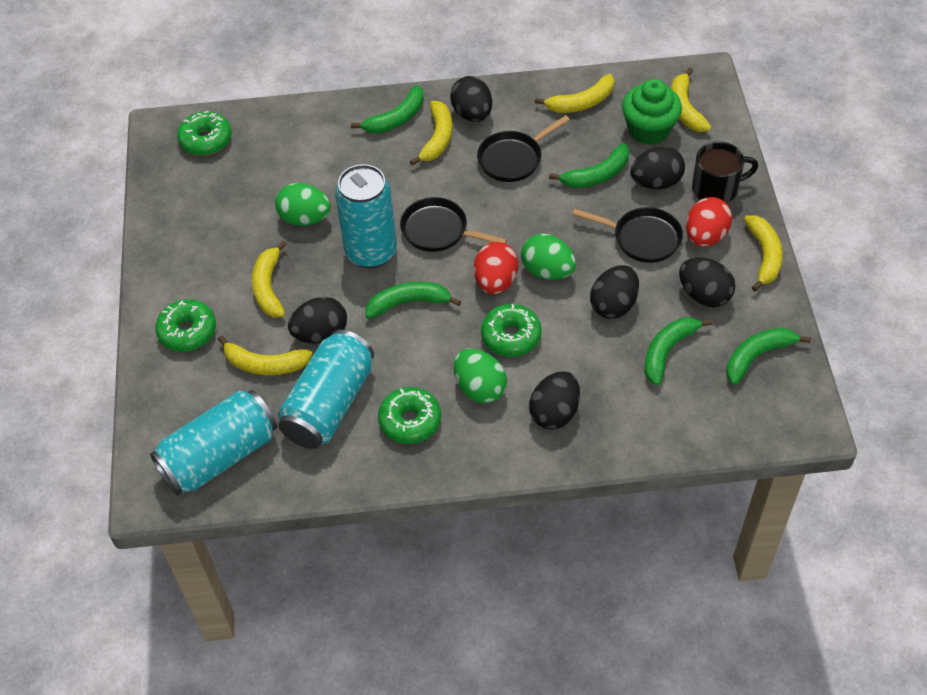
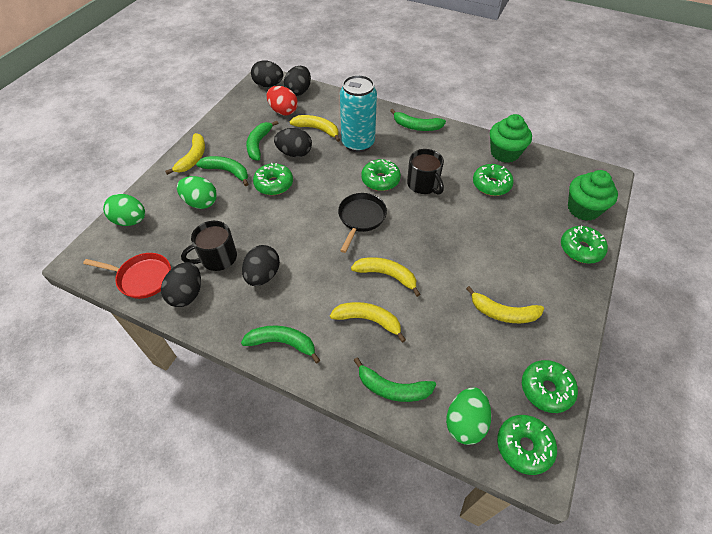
black egg: [288,297,347,344] [450,76,492,122] [529,371,580,430] [590,265,639,319] [630,146,685,189] [679,257,735,307] = 6 -> [161,262,201,307] [242,245,280,286] [251,60,283,87] [274,128,312,157] [284,66,311,96] = 5
black mug: [692,141,758,203] = 1 -> [181,221,237,271] [407,149,444,195] = 2
black pan: [400,197,507,252] [477,115,570,182] [572,207,683,263] = 3 -> [338,193,387,253] = 1
green cupcake: [622,79,682,145] = 1 -> [490,114,532,163] [568,170,618,221] = 2
green donut: [155,299,216,352] [177,111,232,156] [378,387,441,444] [481,304,542,357] = 4 -> [253,163,293,195] [361,159,401,191] [473,164,514,196] [497,415,557,475] [522,360,578,413] [561,225,608,264] = 6
red egg: [474,242,518,294] [686,197,732,247] = 2 -> [267,86,298,115] = 1
red pan: none = 0 -> [83,253,171,299] = 1
turquoise can: [150,390,277,496] [278,329,374,449] [335,164,397,268] = 3 -> [340,75,377,153] = 1
yellow banana: [218,335,312,375] [252,240,287,318] [410,101,452,166] [535,74,614,113] [671,68,711,132] [744,216,783,291] = 6 -> [165,133,205,175] [290,115,340,142] [330,302,406,343] [351,257,420,297] [466,286,544,323] = 5

